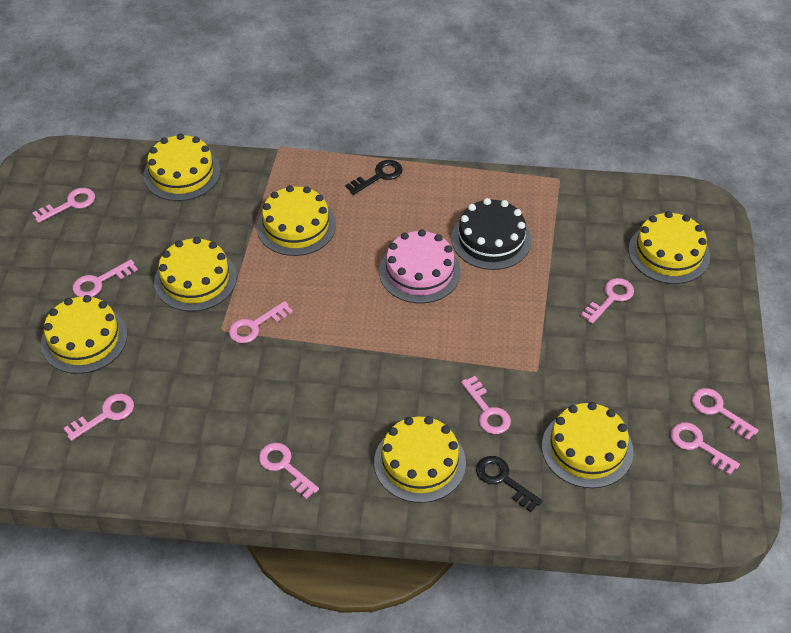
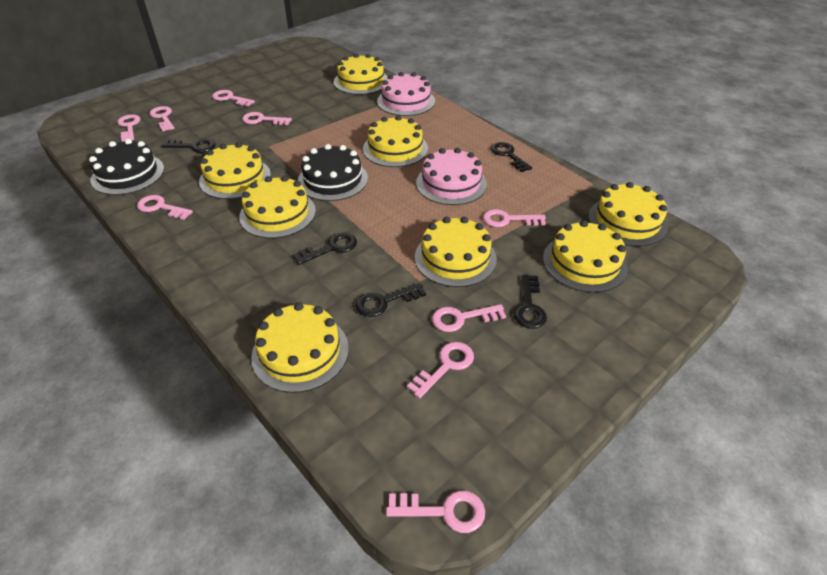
black cake: [451,198,532,270] = 1 -> [89,139,164,195] [298,144,368,201] = 2
black key: [345,160,403,195] [476,456,542,512] = 2 -> [161,139,215,153] [293,233,357,265] [356,283,426,317] [491,142,532,172] [514,274,547,329] = 5
pink cake: [379,229,461,303] = 1 -> [377,72,435,116] [416,148,487,205] = 2
yellow cake: [41,295,127,374] [143,133,220,201] [154,237,237,311] [257,185,336,256] [374,416,466,503] [542,402,634,488] [629,211,710,284] = 7 -> [199,142,271,199] [239,176,316,238] [251,302,349,393] [334,54,388,95] [363,115,428,167] [415,217,497,287] [543,220,628,293] [589,182,668,246] = 8

